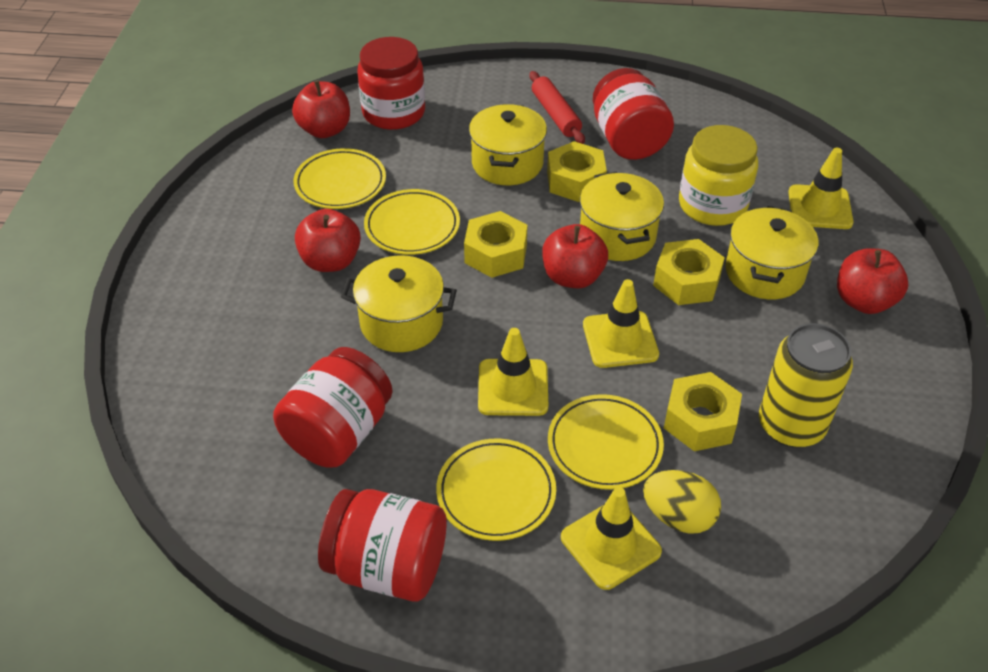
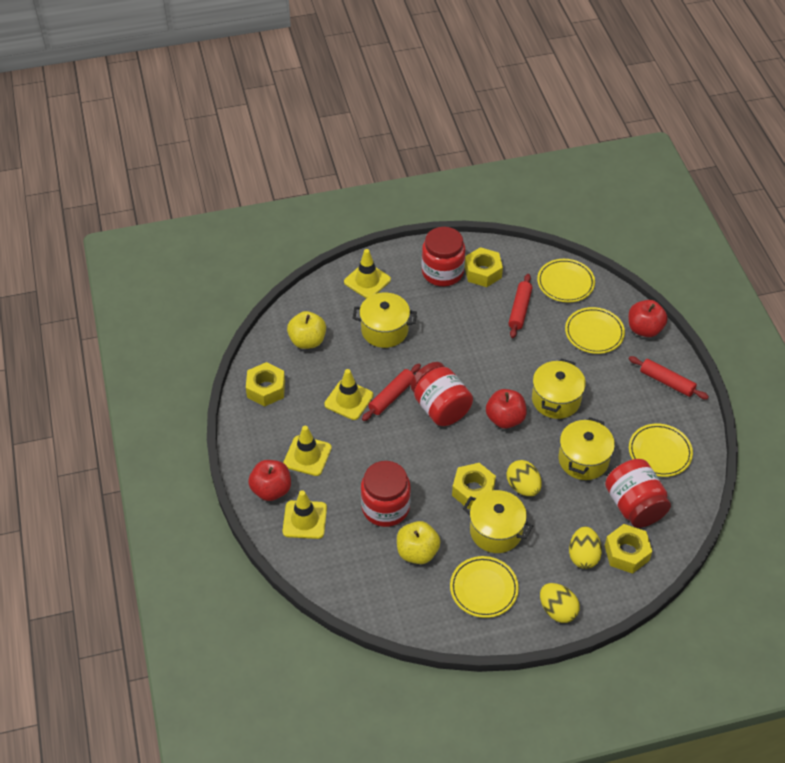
red apple: [292,81,350,138] [295,209,361,272] [542,224,608,289] [837,248,908,314] = 4 -> [248,460,291,501] [486,389,527,429] [628,300,668,337] = 3
red rolling pin: [530,71,585,144] = 1 -> [362,364,421,421] [508,274,532,338] [629,356,709,399] = 3
yellow apple: none = 0 -> [287,311,326,349] [397,521,440,564] = 2
yellow can: [759,323,853,447] = 1 -> none = 0
yellow egg: [643,470,721,534] = 1 -> [506,460,542,496] [540,583,580,623] [569,527,602,569] = 3
yellow jar: [679,125,758,226] = 1 -> none = 0

